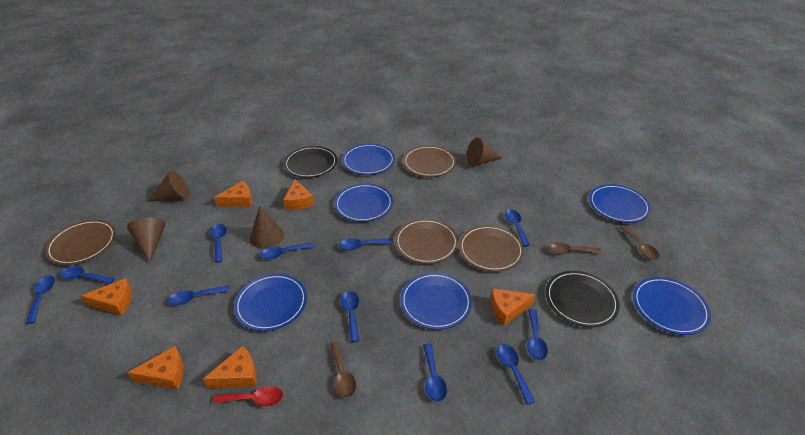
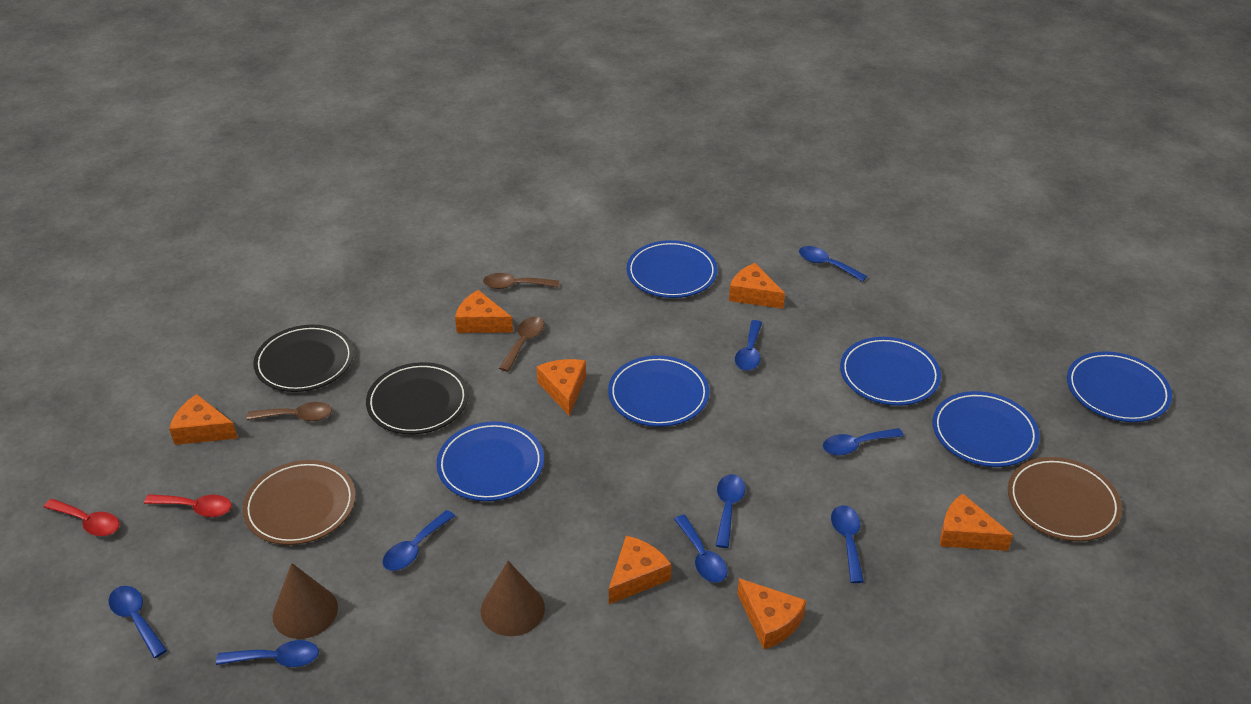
blue spoon: [26,275,55,324] [60,266,115,284] [168,286,230,305] [210,224,227,263] [260,242,314,260] [339,238,392,251] [341,291,360,342] [423,343,447,402] [497,344,535,405] [505,209,530,246] [527,309,548,360] = 11 -> [109,586,167,658] [216,640,319,667] [382,510,455,571] [674,515,727,583] [716,474,745,548] [735,320,762,371] [799,246,867,282] [823,428,904,456] [831,505,864,583] = 9
brown cone: [127,218,165,263] [147,171,190,202] [250,206,284,249] [467,138,502,166] = 4 -> [272,563,338,639] [481,561,545,636] = 2
brown plate: [45,220,116,265] [395,219,458,264] [403,145,456,177] [459,225,524,272] = 4 -> [243,460,356,545] [1008,457,1122,541] = 2
orange cheese: [81,278,132,315] [127,346,184,390] [203,346,257,388] [214,181,252,207] [283,179,314,210] [491,288,535,326] = 6 -> [169,394,238,445] [455,290,513,333] [536,359,586,416] [609,536,671,604] [729,263,785,309] [737,578,806,649] [940,493,1013,551] = 7
red spoon: [213,386,283,406] = 1 -> [43,499,120,536] [144,494,232,517] = 2

